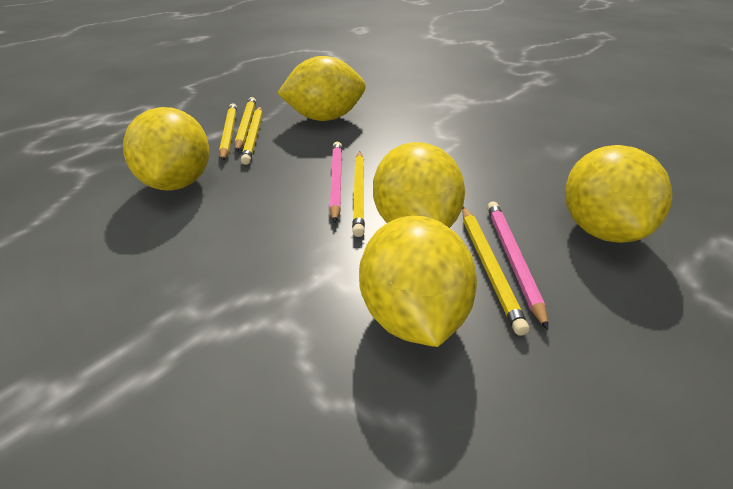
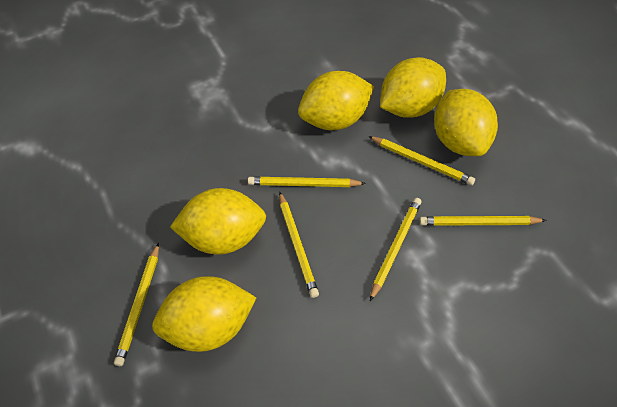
pink pencil: [330,142,342,223] [487,201,548,330] = 2 -> none = 0
yellow pencil: [219,103,237,161] [235,97,256,152] [241,107,263,165] [352,151,365,237] [462,207,529,336] = 5 -> [114,243,159,366] [248,177,366,187] [279,192,319,298] [368,136,475,185] [370,198,422,301] [419,216,547,226] = 6

